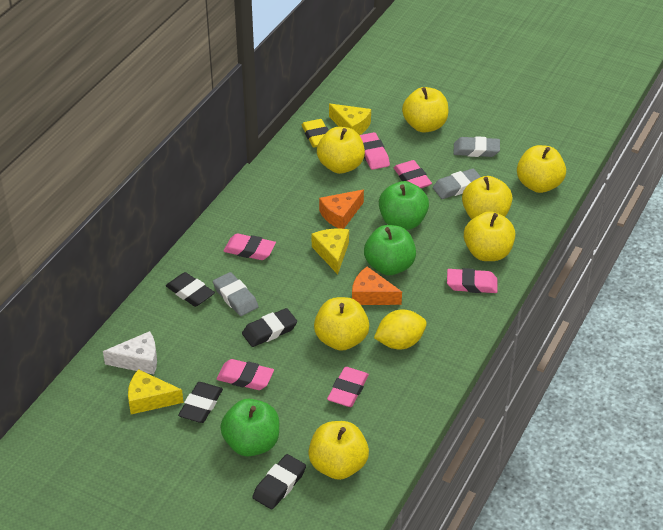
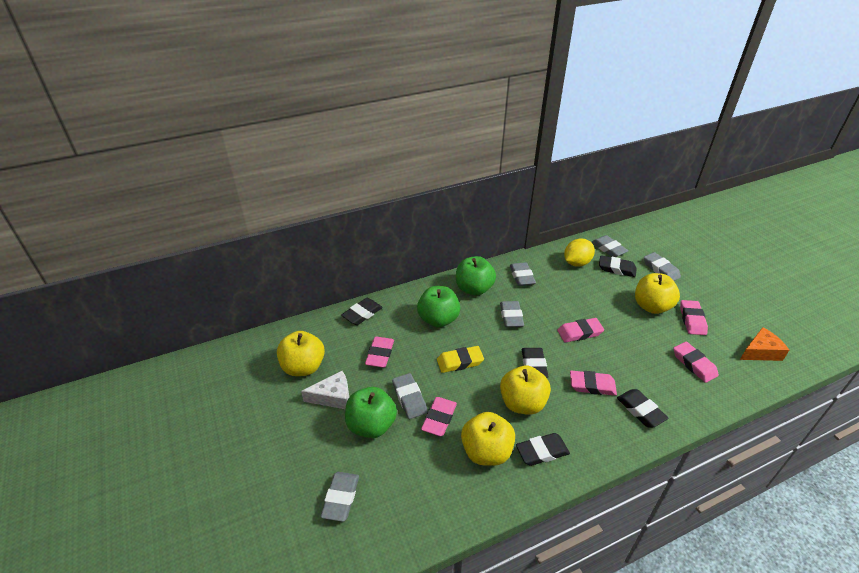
black eraser: [166,272,215,307] [178,382,223,423] [242,308,297,347] [253,454,306,509] = 4 -> [341,298,383,325] [516,433,570,466] [522,348,549,378] [599,255,637,277] [617,389,669,427] = 5
grey eraser: [213,272,259,316] [433,169,481,199] [454,136,500,157] = 3 -> [321,472,359,522] [392,373,428,419] [500,301,524,327] [510,262,536,286] [592,235,629,257] [644,252,681,281] = 6
orange cheese: [319,190,364,229] [352,266,402,305] = 2 -> [740,327,789,361] = 1
yellow apple: [308,421,369,480] [314,297,369,351] [317,127,365,174] [402,87,448,133] [462,176,513,219] [464,211,515,261] [517,145,566,193] = 7 -> [277,331,325,376] [461,412,515,466] [500,365,551,415] [635,273,680,314] = 4
yellow cheese: [128,369,184,414] [312,229,349,275] [329,104,371,135] = 3 -> none = 0

